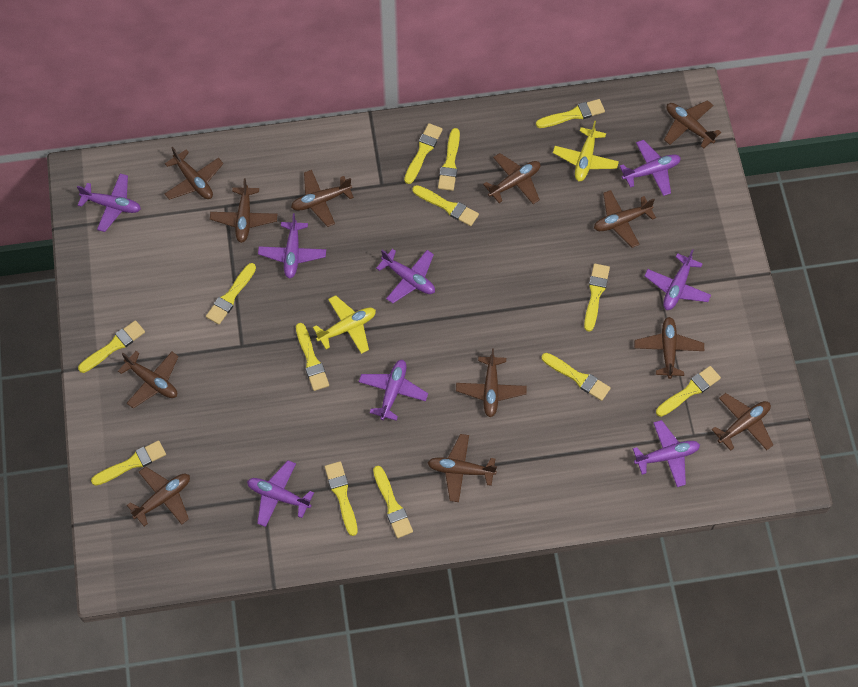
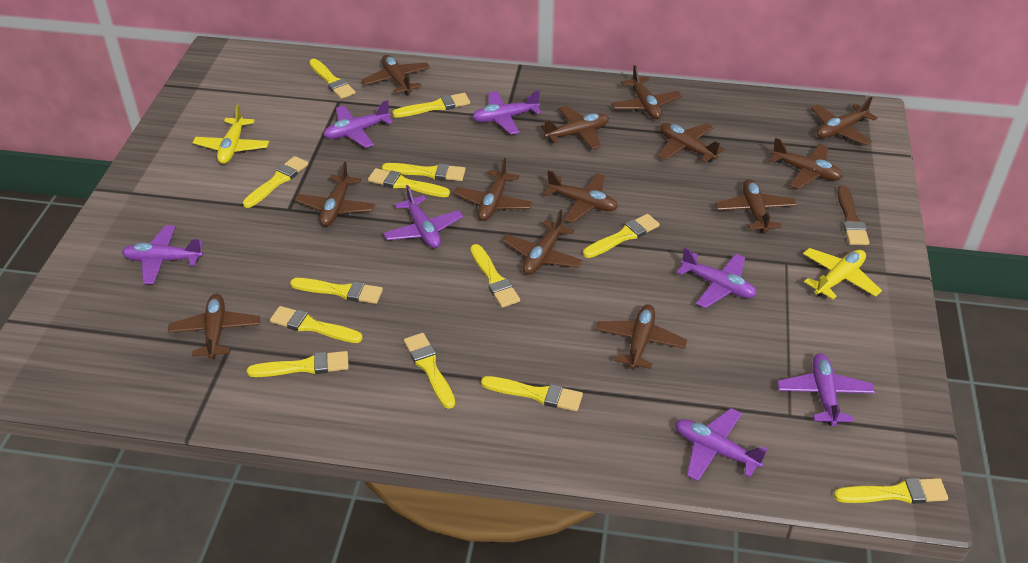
brown brush: none = 0 -> [837,185,869,245] = 1
brown plane: [118,351,179,408] [127,467,190,526] [164,147,223,200] [210,178,278,243] [291,170,354,227] [428,434,497,502] [456,348,527,417] [483,153,541,204] [594,190,656,248] [634,317,704,379] [664,100,721,149] [712,393,773,451] = 12 -> [168,294,260,359] [295,162,375,226] [362,55,430,96] [454,158,533,221] [503,210,583,275] [541,106,609,150] [544,170,618,223] [596,304,687,370] [611,65,682,119] [658,123,724,163] [715,179,797,234] [769,138,843,189] [811,97,877,145] = 13
purple plane: [77,174,141,232] [247,460,314,527] [258,213,326,279] [359,360,428,421] [376,249,435,303] [620,140,681,196] [633,420,700,487] [644,249,711,310] = 8 -> [122,225,203,284] [323,100,393,148] [383,185,463,248] [472,90,541,135] [675,408,767,481] [677,247,757,308] [777,353,875,426] = 7

